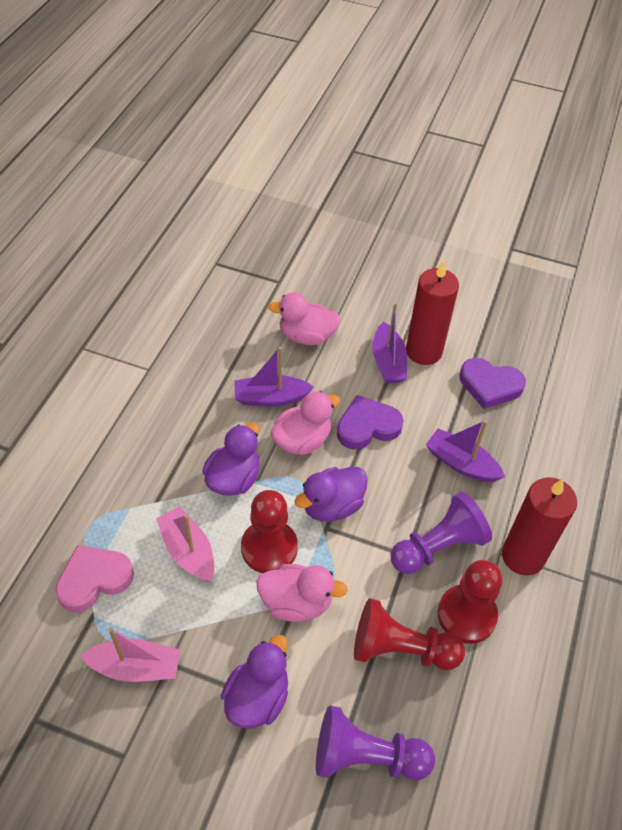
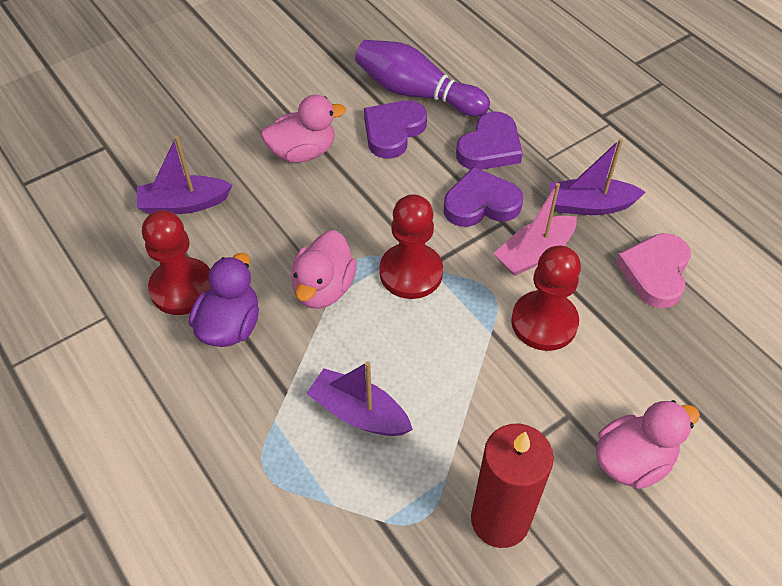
pink boat: [80,627,180,682] [156,506,214,582] = 2 -> [493,183,577,276] = 1
purple bowling pin: none = 0 -> [355,40,490,117] = 1
purple duck: [202,423,260,496] [221,635,288,729] [295,467,368,522] = 3 -> [189,253,259,347] = 1
purple heart: [337,395,404,449] [459,358,526,409] = 2 -> [364,101,427,159] [444,167,523,227] [456,112,523,170] = 3
purple pawn: [316,705,435,780] [391,492,492,574] = 2 -> none = 0
red candle: [406,261,459,365] [502,477,577,576] = 2 -> [471,424,554,548] = 1

